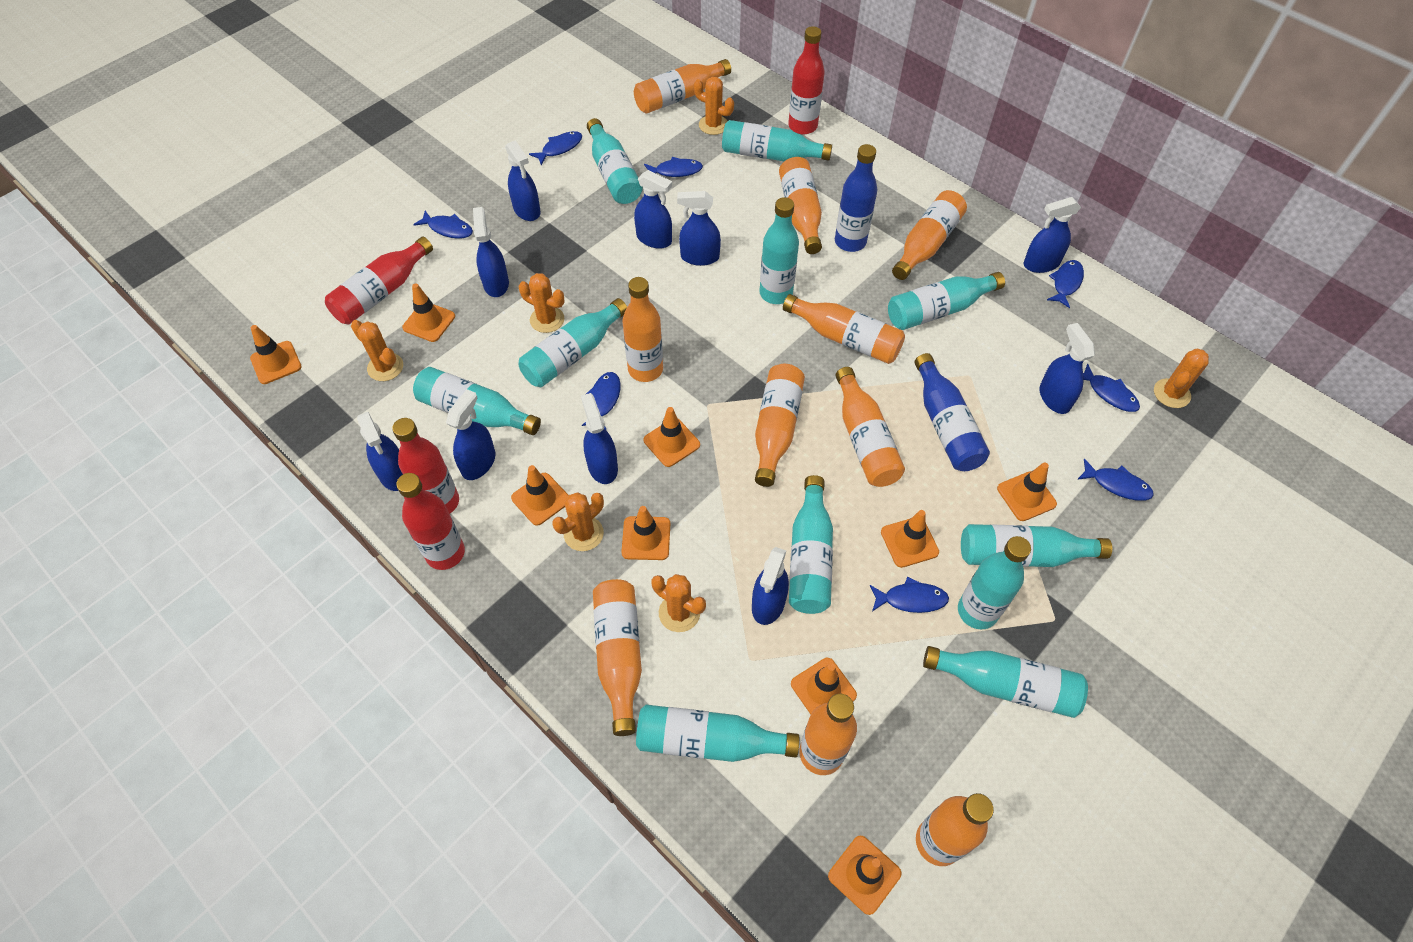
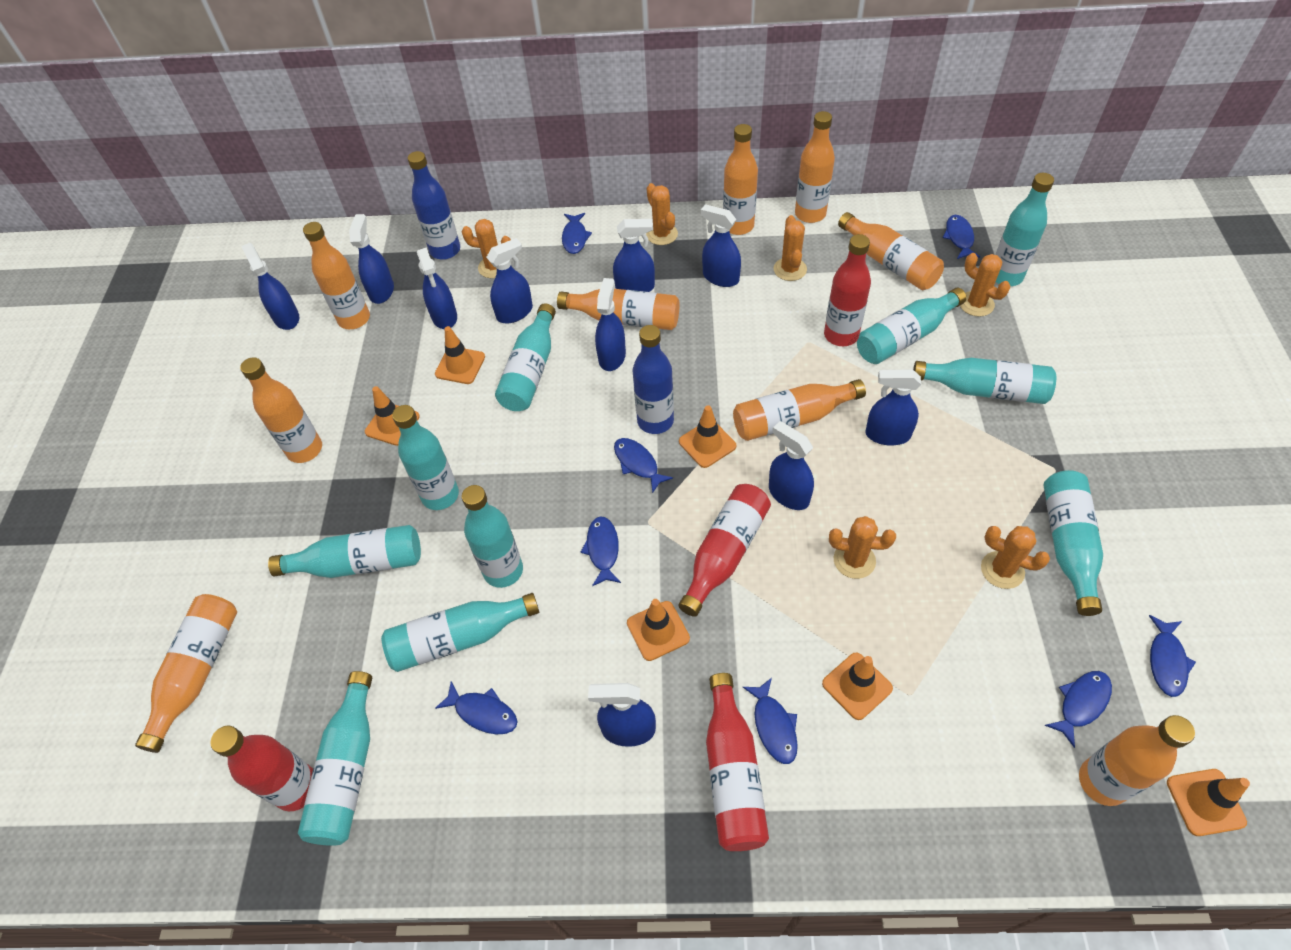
orange bottle: [593,579,642,736] [623,277,663,382] [634,59,731,114] [755,364,805,487] [779,157,822,254] [783,294,905,364] [800,694,857,775] [835,367,905,487] [892,190,967,280] [916,793,994,866] = 10 -> [135,594,237,753] [240,357,322,463] [303,222,370,329] [557,289,680,330] [723,124,758,235] [733,379,866,441] [795,111,835,223] [838,212,944,290] [1079,715,1195,806] = 9
orange traffic cone: [250,325,302,384] [402,283,455,342] [511,465,569,526] [621,506,670,560] [643,407,700,467] [791,658,857,714] [828,836,901,915] [881,510,939,568] [997,462,1057,521] = 9 -> [365,386,420,446] [435,326,485,384] [627,599,690,661] [679,405,736,468] [822,652,893,720] [1167,769,1250,836] = 6
turquoise bottle: [413,367,541,435] [519,298,627,387] [587,118,643,204] [636,705,799,762] [722,120,832,161] [759,197,799,304] [789,475,833,614] [888,272,1005,330] [923,646,1088,718] [958,536,1031,629] [961,524,1112,567] = 11 -> [268,525,421,578] [298,671,372,846] [381,593,539,672] [392,405,459,510] [462,485,523,588] [495,303,556,411] [857,288,966,364] [913,358,1056,404] [995,173,1054,286] [1044,470,1103,616] = 10

